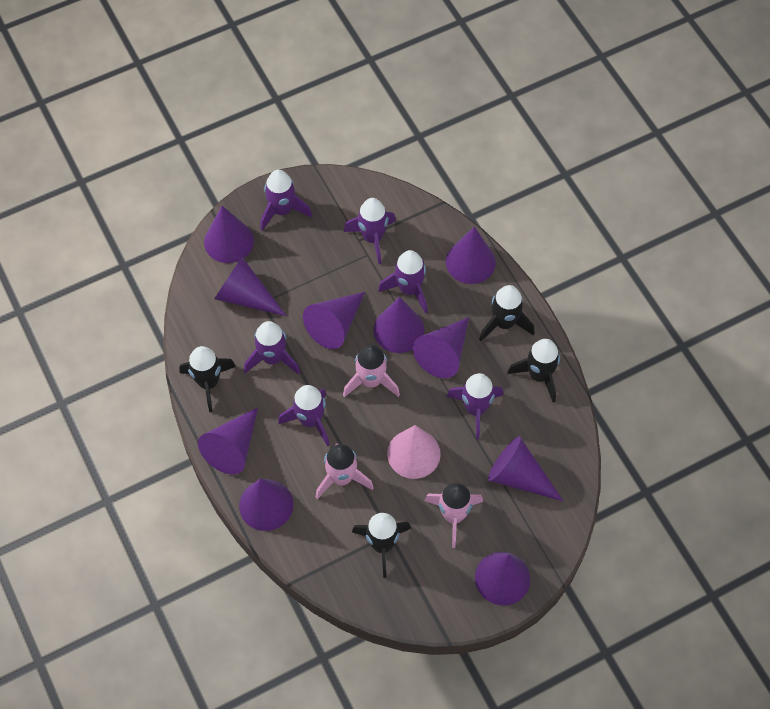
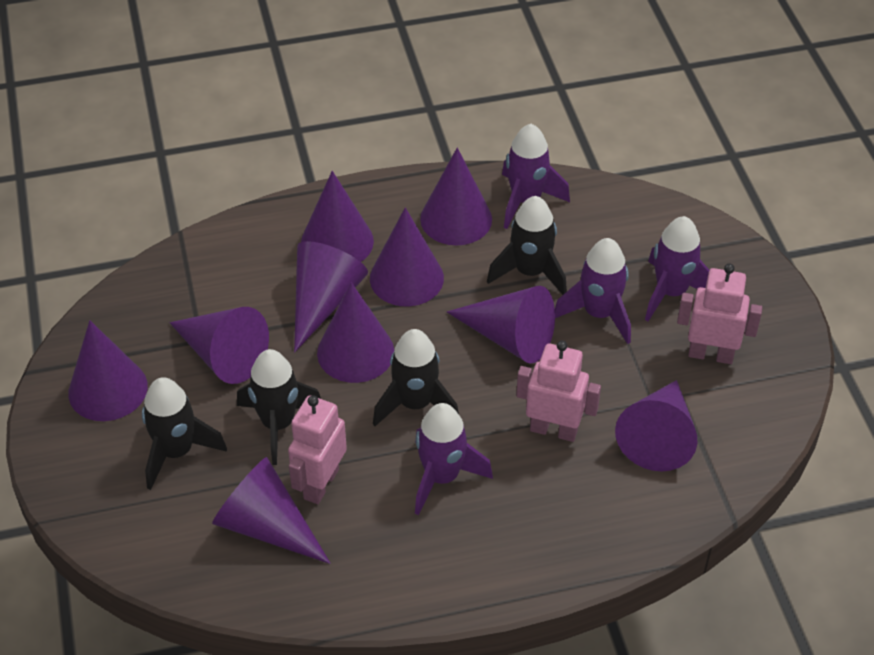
pink cone: [387,425,441,479] = 1 -> none = 0
pink robot: none = 0 -> [288,395,347,504] [516,341,601,442] [677,263,762,364] = 3
pink rocket: [316,443,374,499] [343,345,400,397] [424,483,483,548] = 3 -> none = 0
purple rocket: [244,321,300,375] [260,170,312,231] [278,385,330,446] [344,198,396,264] [378,250,427,313] [446,373,503,439] = 6 -> [415,403,493,515] [502,124,570,229] [555,238,631,344] [645,216,709,321] = 4

